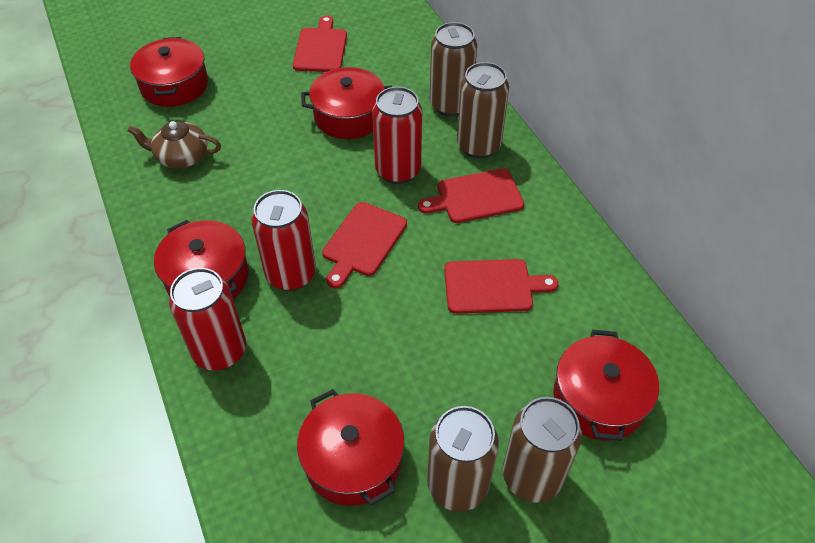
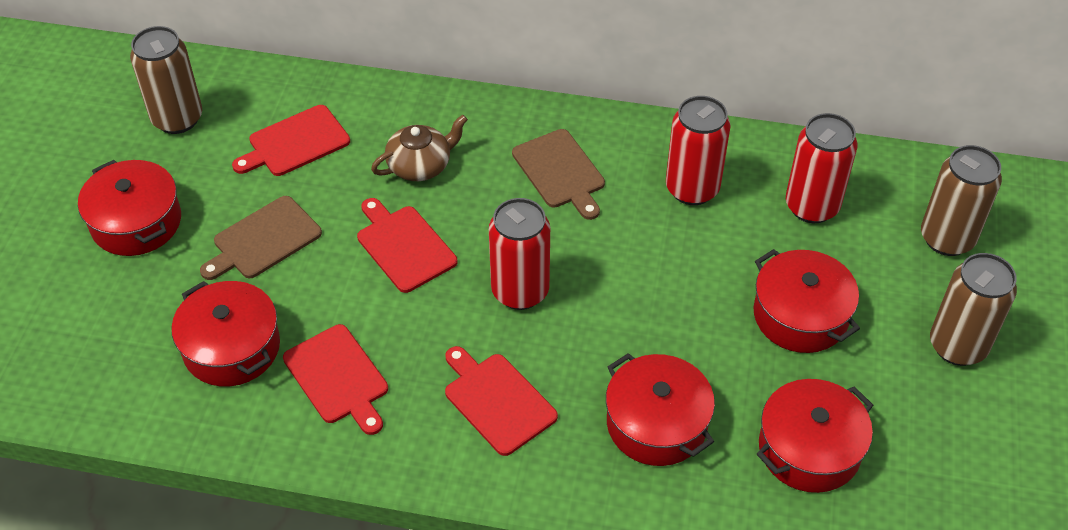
brown can: [427,406,499,512] [430,22,477,117] [457,62,509,159] [503,397,582,503] = 4 -> [130,26,202,134] [921,145,1002,256] [930,253,1017,366] = 3
brown cutting board: none = 0 -> [200,196,322,280] [512,129,605,220] = 2

